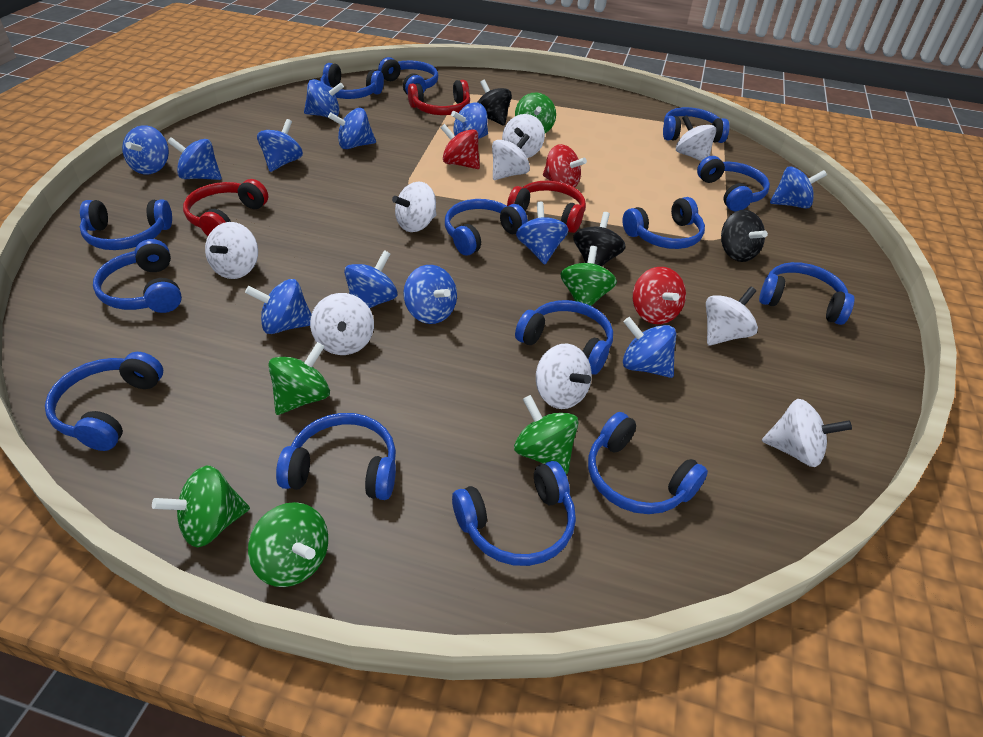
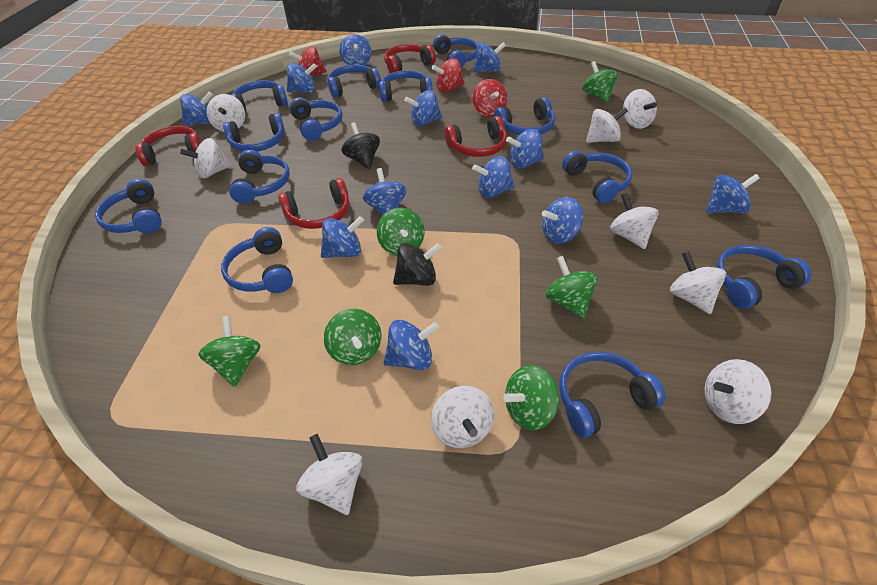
black spinning top: [477,80,512,126] [573,212,625,266] [721,210,768,262] = 3 -> [341,122,380,169] [393,243,442,286] = 2
blue headphones: [45,352,163,451] [80,199,172,250] [93,239,182,313] [276,413,396,500] [320,63,384,99] [378,57,438,95] [445,199,528,256] [452,461,576,566] [515,300,613,374] [588,412,708,514] [623,197,705,249] [663,107,729,143] [697,156,770,212] [759,262,854,325] = 14 -> [95,178,162,233] [221,227,293,293] [223,113,285,152] [229,150,290,204] [231,80,288,113] [289,97,343,141] [327,65,381,98] [379,70,433,102] [433,34,479,68] [494,97,555,135] [559,352,666,438] [562,150,632,203] [716,245,812,309] = 13
red headphones: [183,179,268,236] [408,80,470,115] [507,181,586,233] = 3 -> [135,126,201,166] [278,178,349,229] [384,44,436,73] [445,116,507,157] = 4

